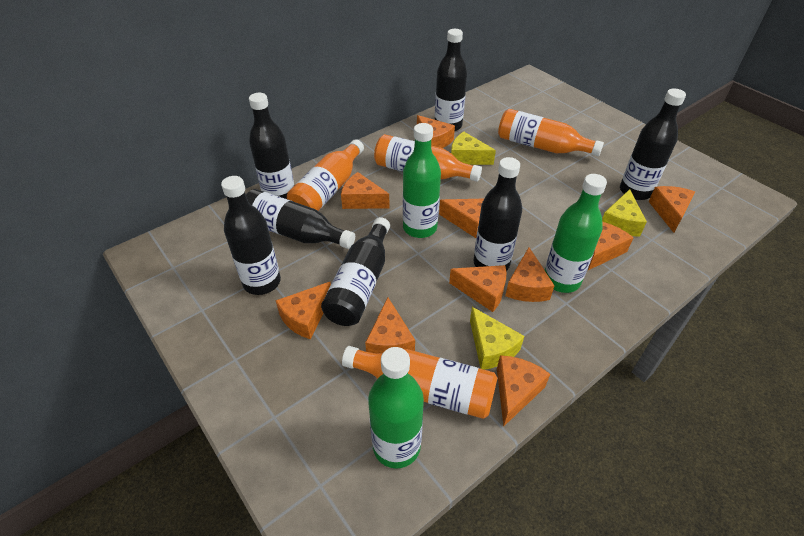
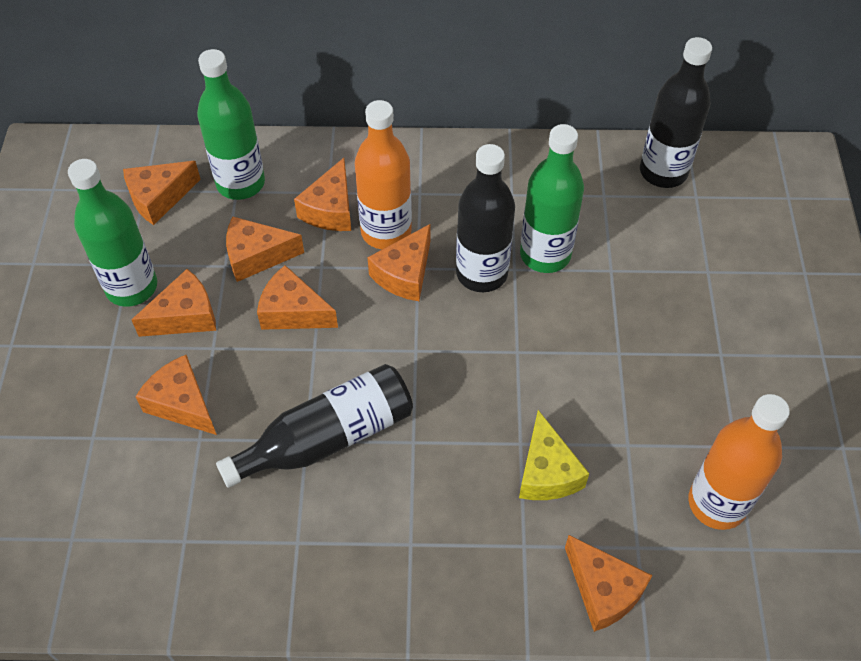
black bottle: [221,176,281,295] [246,189,355,249] [249,93,294,199] [321,217,390,326] [435,29,467,132] [473,157,522,271] [620,89,686,200] = 7 -> [216,364,413,488] [456,144,515,292] [640,37,712,188] = 3
orange bottle: [287,139,364,211] [342,346,497,419] [374,134,482,182] [498,109,604,156] = 4 -> [355,100,412,249] [688,394,790,530] = 2
orange cheese: [275,282,331,339] [341,172,390,209] [365,298,415,353] [417,115,455,148] [439,199,484,238] [449,265,506,312] [497,355,550,427] [505,247,555,302] [588,222,634,270] [648,186,695,233] = 10 -> [123,161,201,225] [131,269,216,337] [135,355,217,435] [226,216,304,282] [257,265,338,330] [294,158,351,231] [367,224,430,301] [565,535,652,632] = 8
yellow cheese: [451,132,496,165] [470,307,524,370] [602,189,647,236] = 3 -> [519,410,589,500] = 1

